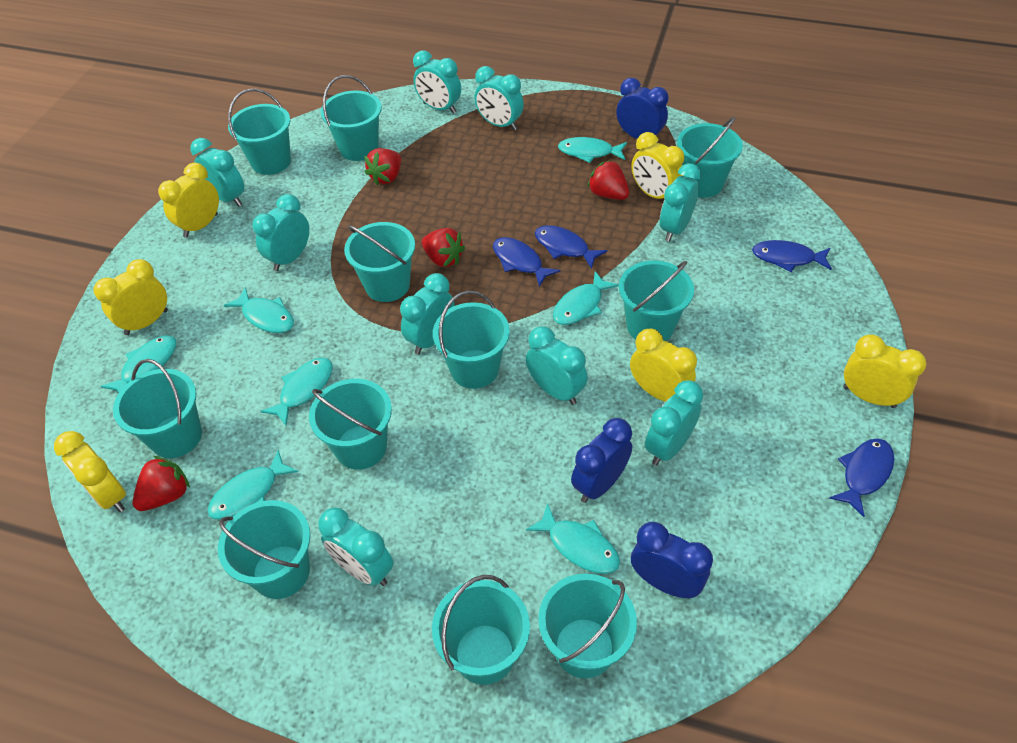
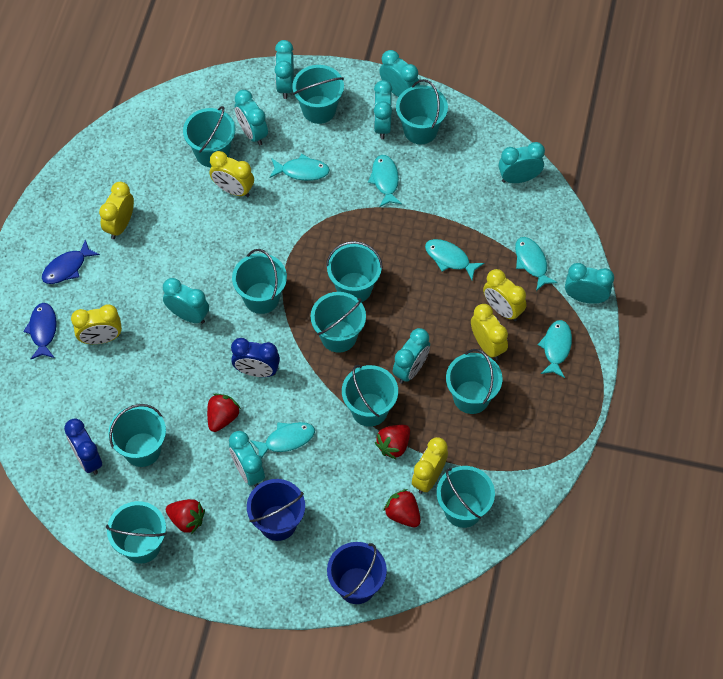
blue bucket: none = 0 -> [247,479,305,541] [327,542,387,604] = 2
blue clock: [571,418,632,503] [616,78,668,143] [631,522,713,598] = 3 -> [64,418,102,475] [231,338,280,377] = 2
blue fish: [493,237,560,287] [535,225,607,269] [752,240,832,272] [829,439,894,517] = 4 -> [23,303,57,359] [42,240,100,284] = 2
turquoise fish: [101,335,176,393] [207,450,299,519] [224,287,294,333] [260,357,333,426] [526,503,620,574] [553,271,619,325] [558,137,627,163] = 7 -> [250,422,315,459] [270,154,330,181] [368,155,402,207] [425,239,484,280] [515,237,558,291] [538,320,572,378] = 6

